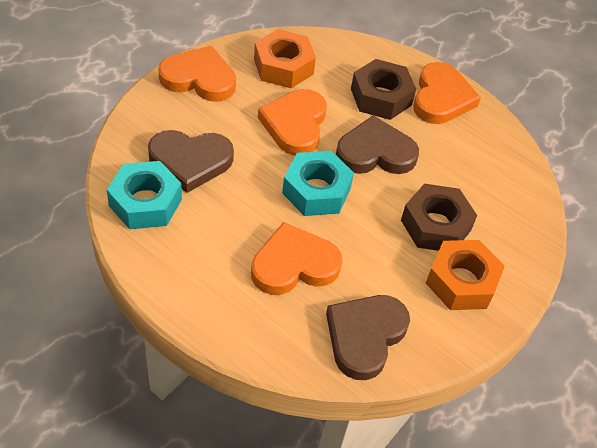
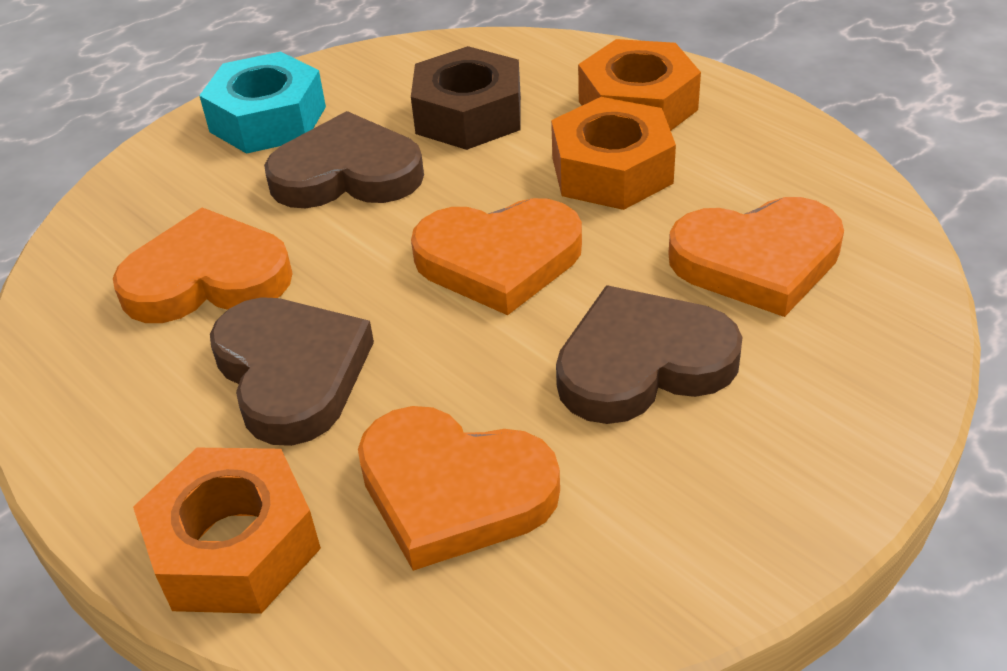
brown nut: [351,59,416,120] [401,184,477,251] = 2 -> [411,46,521,150] = 1
orange nut: [254,29,316,88] [426,240,505,310] = 2 -> [133,448,321,614] [551,97,676,210] [578,39,701,131] = 3
turquoise nut: [107,161,182,229] [282,151,354,216] = 2 -> [199,52,326,154] = 1

